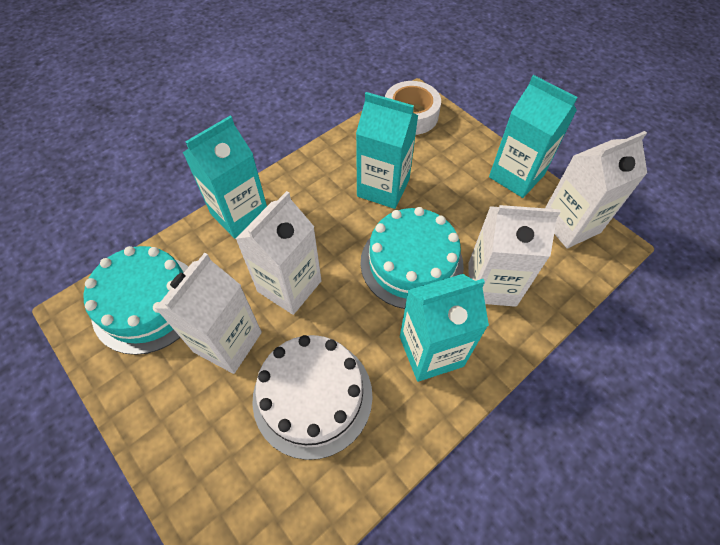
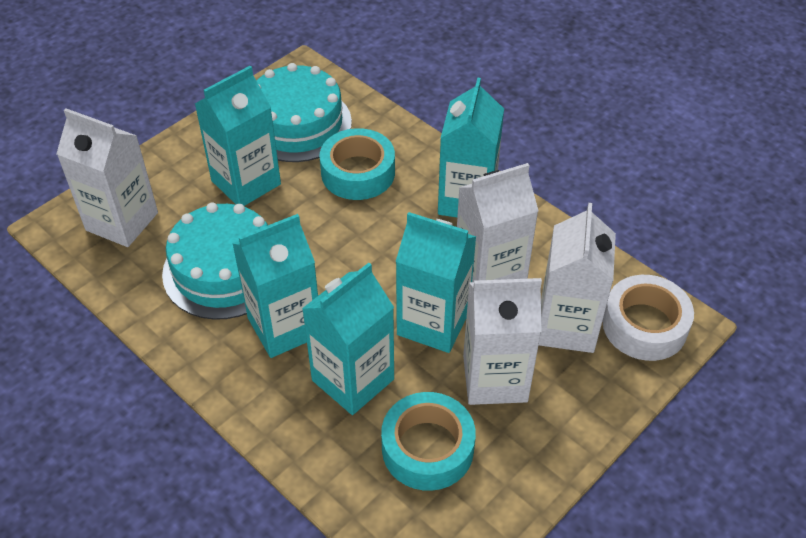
turquoise carton: [182,116,267,239] [356,92,418,209] [400,274,489,382] [489,75,578,198] = 4 -> [195,66,281,206] [233,214,318,358] [302,263,394,415] [396,212,476,353] [438,78,504,217] = 5
turquoise tape: none = 0 -> [319,128,395,200] [381,392,476,491] = 2
white cake: [252,335,373,460] = 1 -> none = 0

